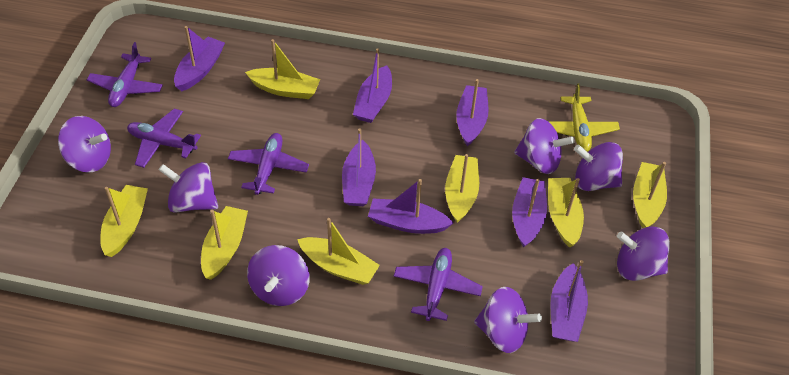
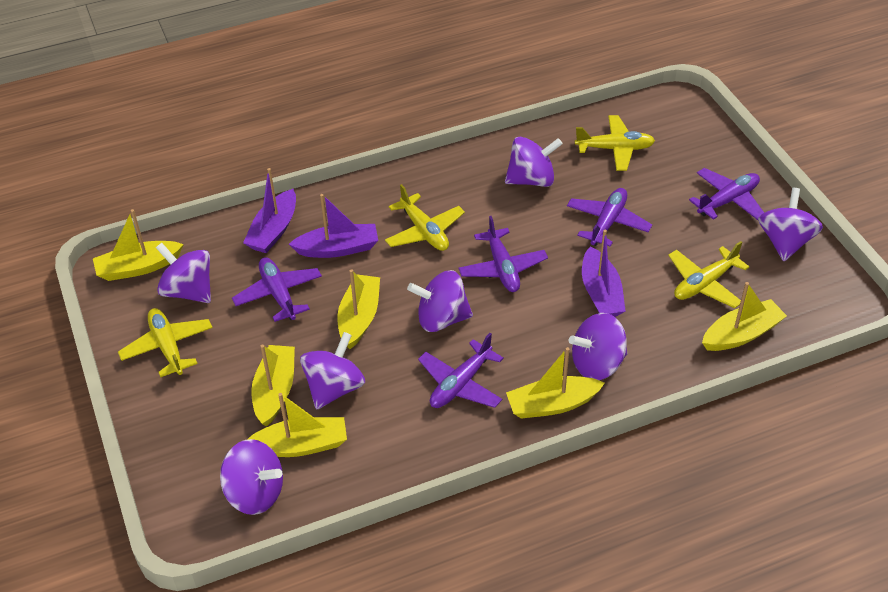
purple boat: [174,26,225,91] [342,129,376,206] [353,48,392,123] [368,179,453,234] [456,79,489,146] [512,177,547,247] [550,260,588,342] = 7 -> [243,168,296,253] [289,194,378,258] [582,230,626,317] = 3
purple plane: [87,42,163,107] [127,108,201,168] [228,133,309,195] [394,248,483,321] = 4 -> [232,257,322,322] [418,333,504,408] [458,216,548,292] [567,188,652,247] [689,168,764,220] = 5
yellow boat: [100,185,148,257] [201,206,248,280] [245,39,320,99] [297,218,380,285] [445,154,479,223] [548,178,584,248] [633,162,667,228] = 7 -> [93,209,184,281] [247,393,347,457] [251,345,295,427] [338,269,380,349] [506,347,605,419] [702,282,787,351] = 6
yellow plane: [548,84,620,152] = 1 -> [118,308,213,377] [385,184,465,251] [575,115,655,171] [668,241,749,308] = 4

